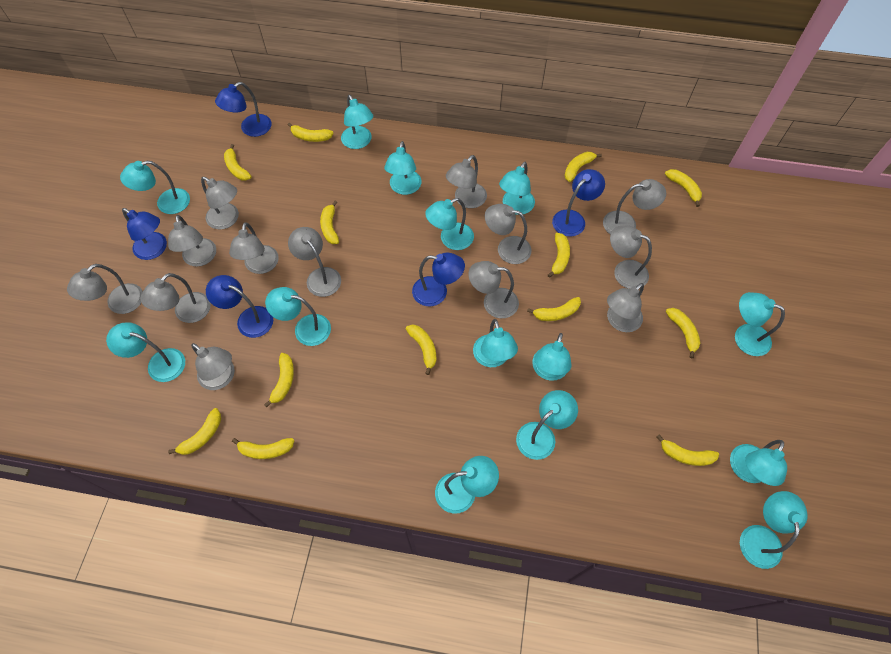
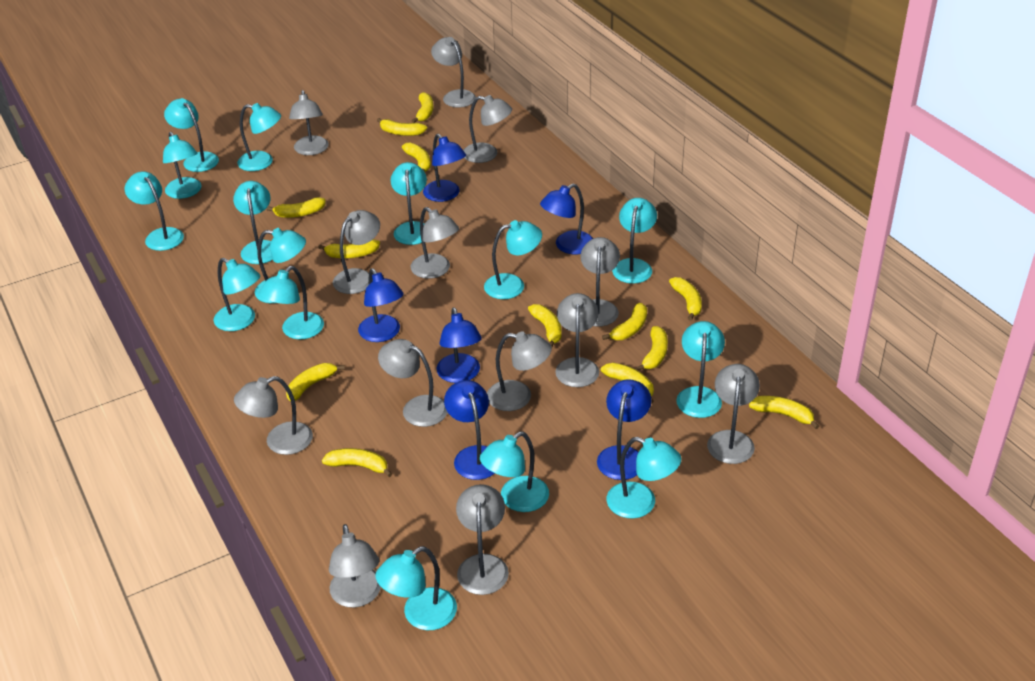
blue lamp: [122,208,167,260] [206,275,273,338] [215,82,272,137] [412,253,465,306] [552,169,605,237] = 5 -> [358,269,404,342] [423,134,466,202] [437,307,482,383] [444,380,495,480] [540,184,593,255] [597,379,652,480] = 6
turquoise lamp: [106,322,185,382] [120,161,190,214] [265,287,331,346] [341,95,373,149] [384,141,421,195] [425,198,474,250] [435,456,499,514] [473,319,518,367] [499,162,535,215] [516,390,578,460] [532,333,572,381] [730,440,787,486] [735,292,785,356] [740,491,808,569] = 14 -> [125,171,184,251] [163,132,202,199] [164,98,219,172] [214,258,260,331] [233,181,273,264] [237,103,281,171] [255,228,306,303] [259,266,324,339] [376,546,457,630] [391,162,427,245] [480,432,549,512] [484,220,542,299] [606,437,682,519] [612,198,657,284] [676,321,725,418] = 15

